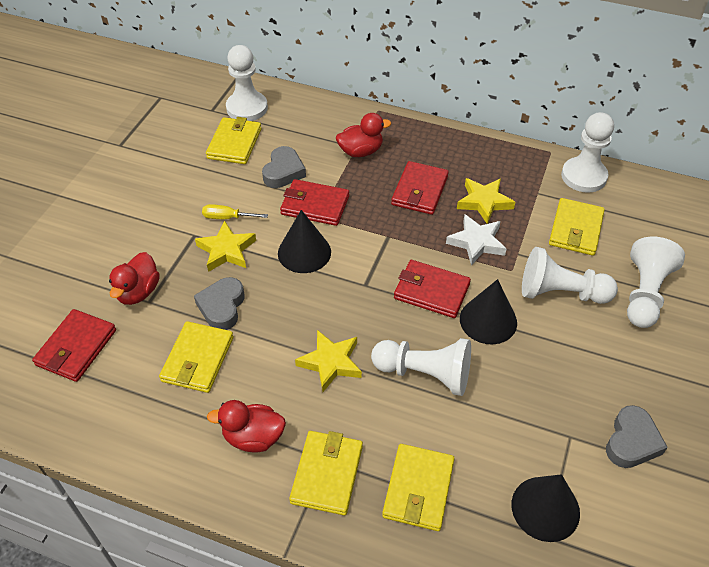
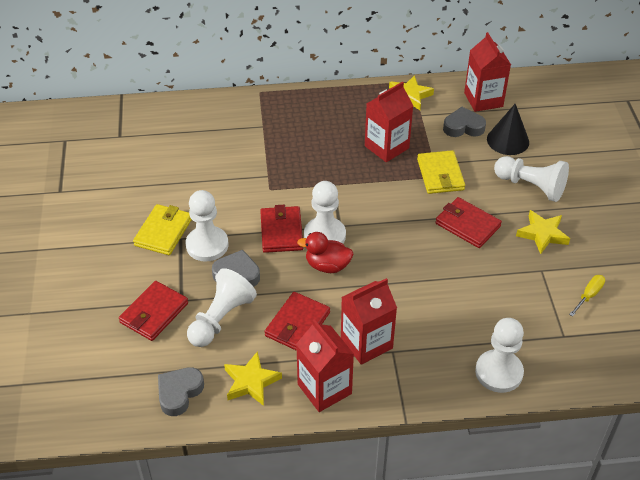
black cone: [278,210,331,273] [460,279,517,344] [512,474,580,542] = 3 -> [487,104,529,155] = 1
red carton: none = 0 -> [296,319,354,412] [341,278,397,365] [365,81,413,162] [464,32,511,112] = 4
red duck: [109,252,160,305] [207,400,286,452] [336,113,391,157] = 3 -> [297,232,354,273] = 1
white star: [446,214,507,266] = 1 -> none = 0
yellow wallet: [159,321,233,393] [206,117,262,164] [289,431,363,515] [382,444,455,531] [549,198,605,256] = 5 -> [133,204,192,255] [417,150,465,194] = 2

